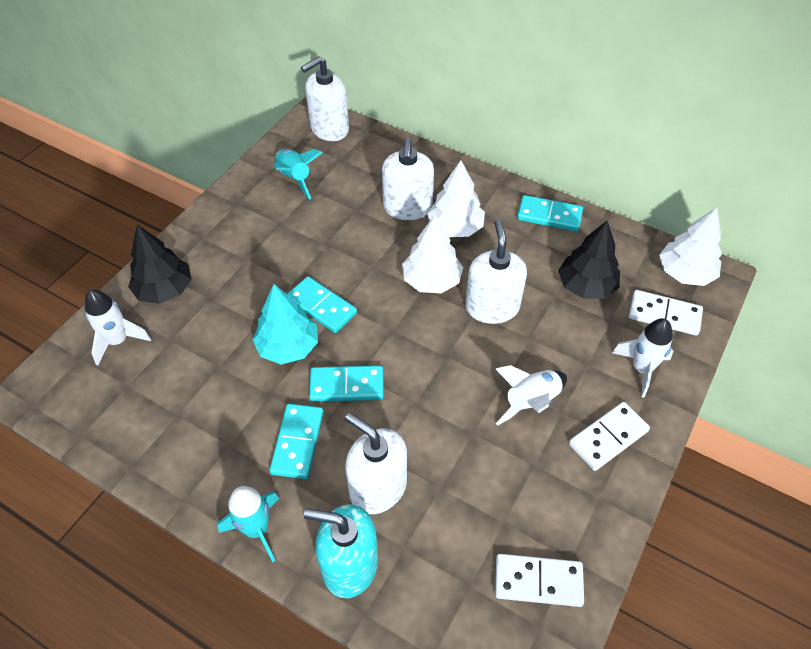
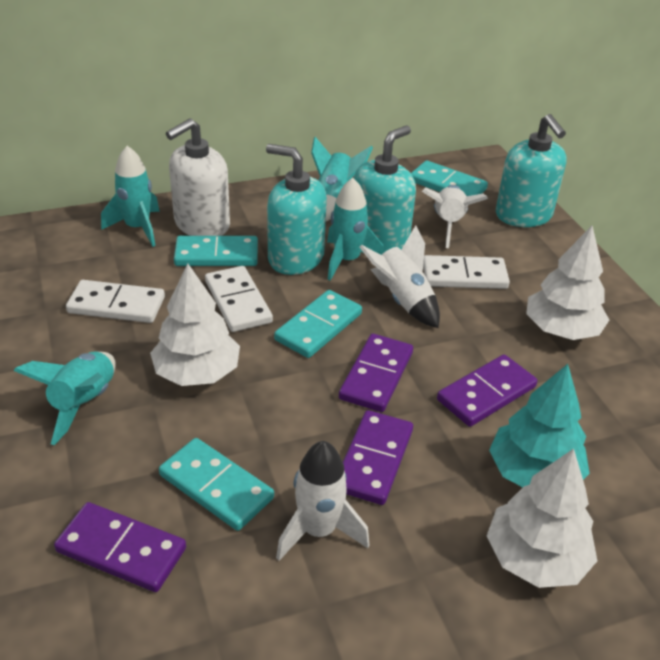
black tree: [128,224,192,304] [558,221,620,299] = 2 -> none = 0
purple domino: none = 0 -> [54,502,186,592] [339,334,413,412] [343,410,413,505] [437,354,537,427] = 4
turquoise rocket: [217,486,279,563] [273,149,322,199] = 2 -> [14,352,116,445] [101,146,160,247] [311,137,373,221] [327,178,384,281] = 4
turquoise soap dispenser: [304,504,378,598] = 1 -> [266,144,327,275] [354,126,416,252] [496,114,567,227] = 3
white soap dispenser: [301,56,349,141] [345,413,407,514] [382,137,434,220] [465,220,527,324] = 4 -> [166,118,230,236] = 1

